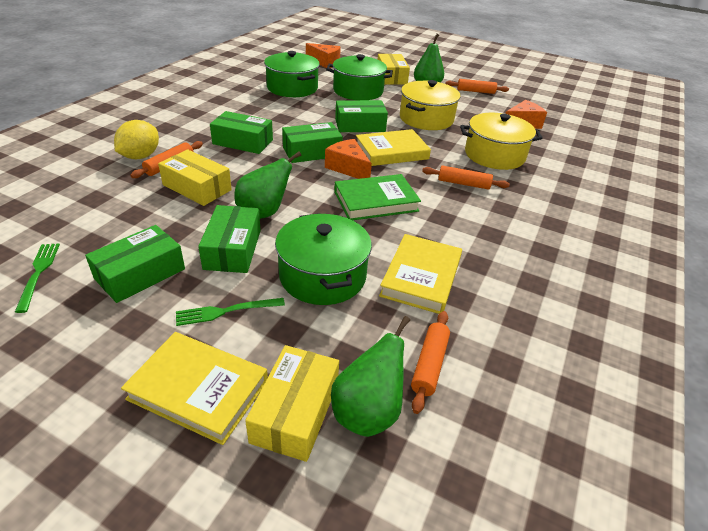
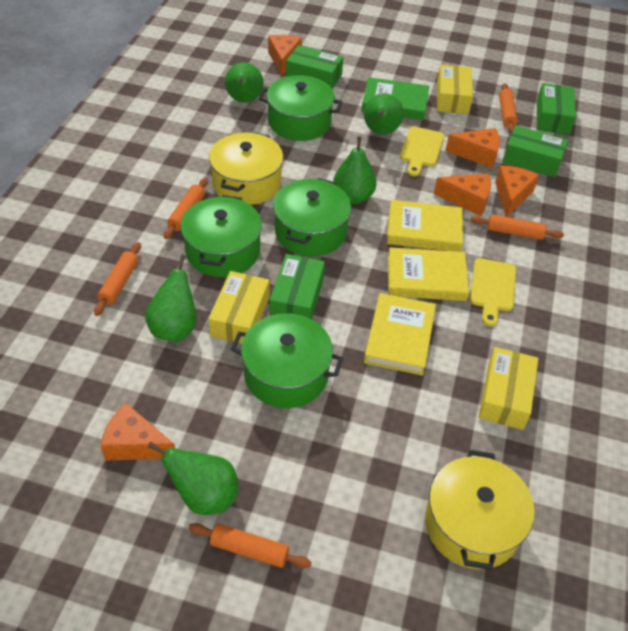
green box: [85,225,185,303] [198,205,261,273] [210,111,273,154] [282,122,343,163] [335,100,388,132] = 5 -> [270,254,325,319] [286,45,343,89] [503,125,568,177] [537,83,576,135] = 4
green fork: [15,243,60,313] [176,298,285,326] = 2 -> none = 0
green pear: [234,151,301,219] [331,316,410,437] [414,34,444,83] = 3 -> [145,254,197,342] [148,442,239,515] [225,62,264,103] [333,136,376,204] [364,93,404,134] = 5
green pot: [264,51,320,97] [275,213,372,305] [326,54,393,100] = 3 -> [181,195,262,277] [231,314,343,408] [258,75,342,141] [273,178,351,257] = 4
orange cheese: [306,43,341,68] [325,139,372,179] [505,100,547,129] = 3 -> [100,403,175,461] [268,35,302,76] [434,174,491,216] [445,128,500,168] [495,165,539,217] = 5
orange rolling pin: [130,141,203,178] [411,311,450,414] [422,165,510,190] [445,79,509,94] = 4 -> [94,242,141,316] [164,178,208,239] [189,523,312,568] [470,214,564,240] [499,83,518,134] = 5
yellow cutting board: none = 0 -> [400,127,444,176] [470,258,516,326] = 2
yellow lemon: [114,120,159,159] = 1 -> none = 0

